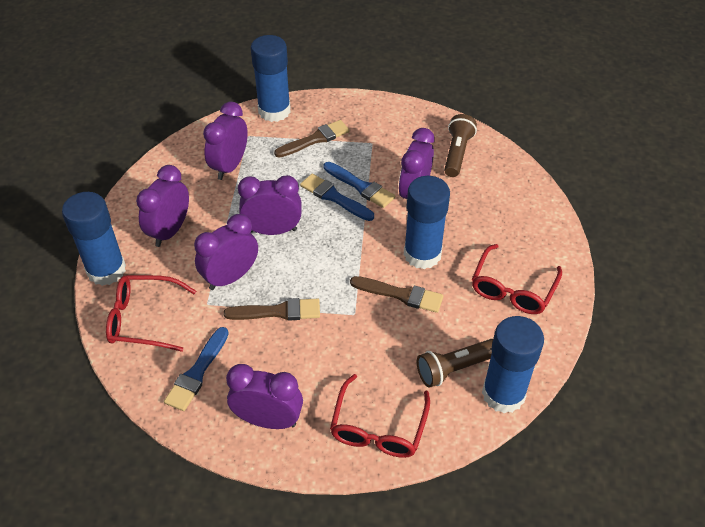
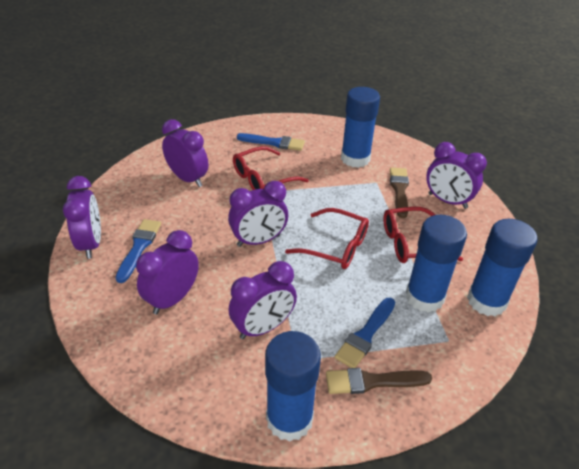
brown brush: [223,298,320,321] [274,120,350,158] [350,276,443,313] = 3 -> [326,368,432,394] [390,167,409,218] = 2
brown flashlight: [417,339,493,388] [444,114,477,177] = 2 -> none = 0

